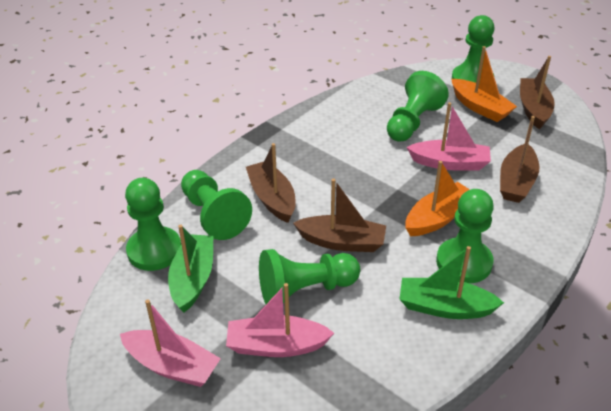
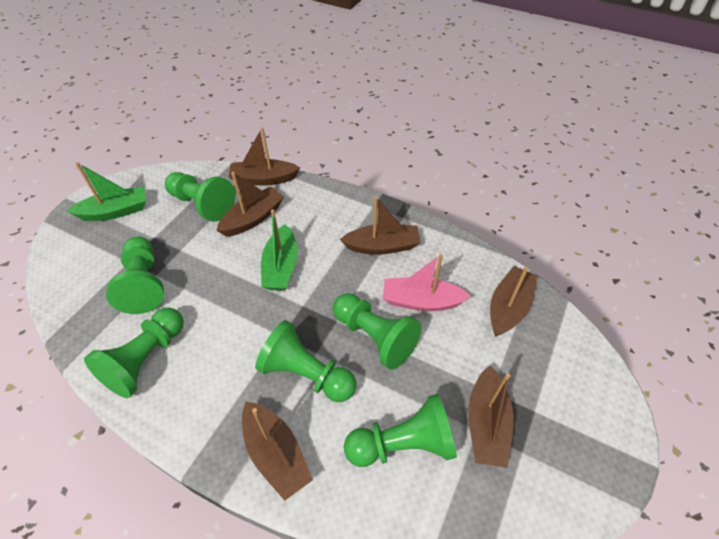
brown boat: [246,143,296,223] [293,179,386,252] [500,116,540,203] [520,56,555,130] = 4 -> [216,172,284,237] [229,127,300,186] [242,402,313,501] [340,196,421,255] [468,365,514,468] [490,266,537,337] = 6
orange boat: [405,161,470,236] [451,46,517,122] = 2 -> none = 0
pink boat: [120,300,221,387] [226,283,334,357] [407,102,491,170] = 3 -> [383,254,471,311] = 1

